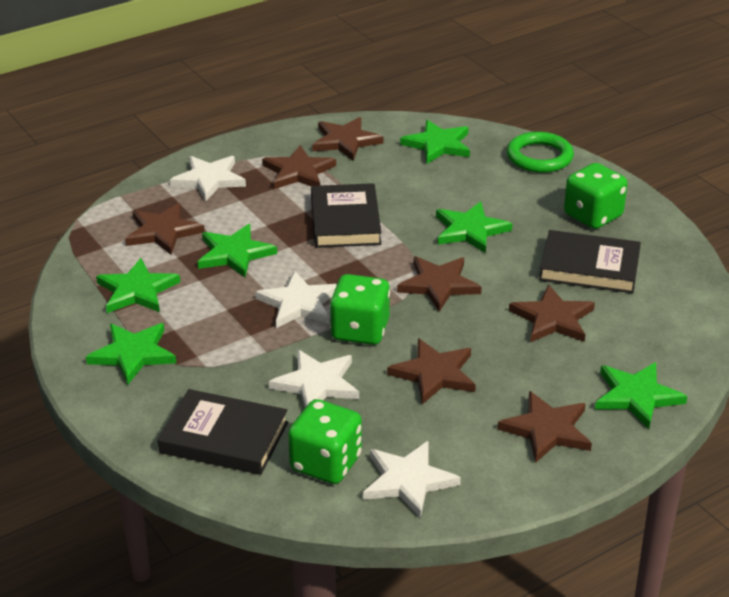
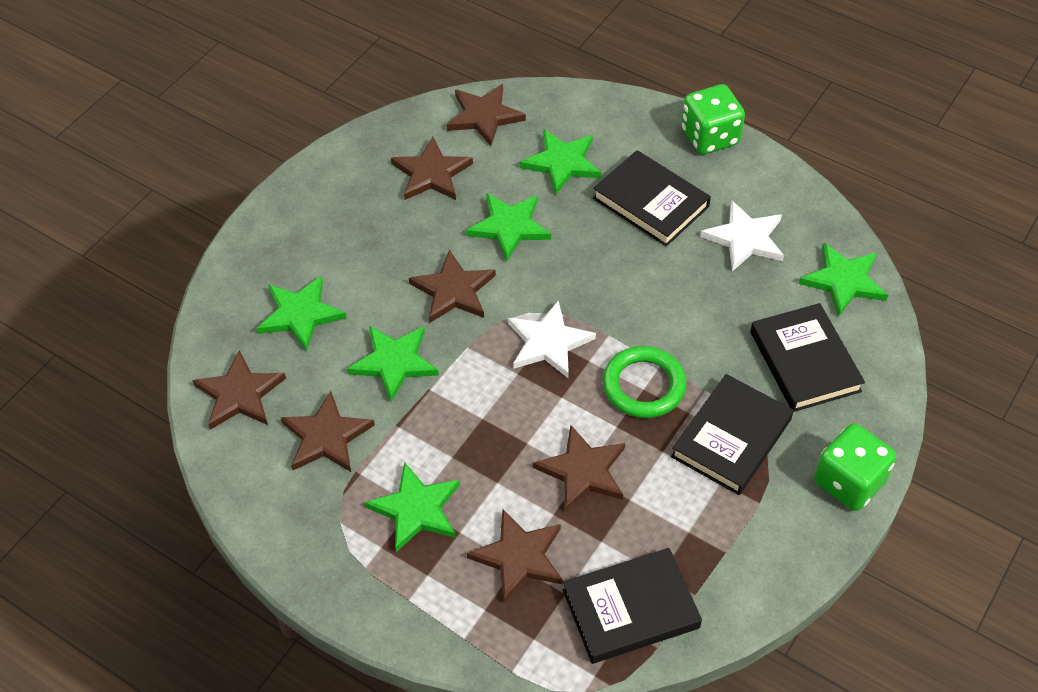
black book: [158,389,288,475] [311,183,382,248] [539,230,641,293] = 3 -> [563,548,702,664] [593,150,711,246] [671,374,794,495] [750,303,865,412] = 4
green dice: [288,399,362,484] [330,274,390,345] [564,163,628,229] = 3 -> [681,84,745,155] [814,423,896,511] = 2
white star: [170,156,246,201] [255,271,337,328] [269,349,359,408] [363,441,461,518] = 4 -> [508,301,596,378] [700,201,784,271] = 2

